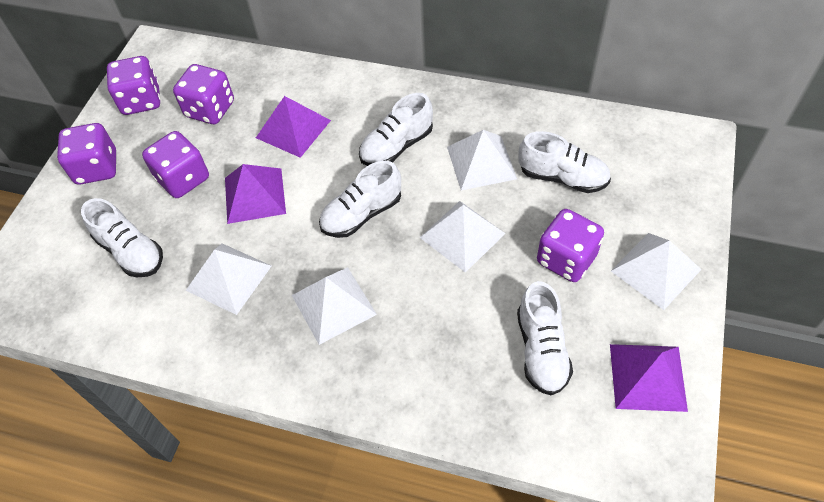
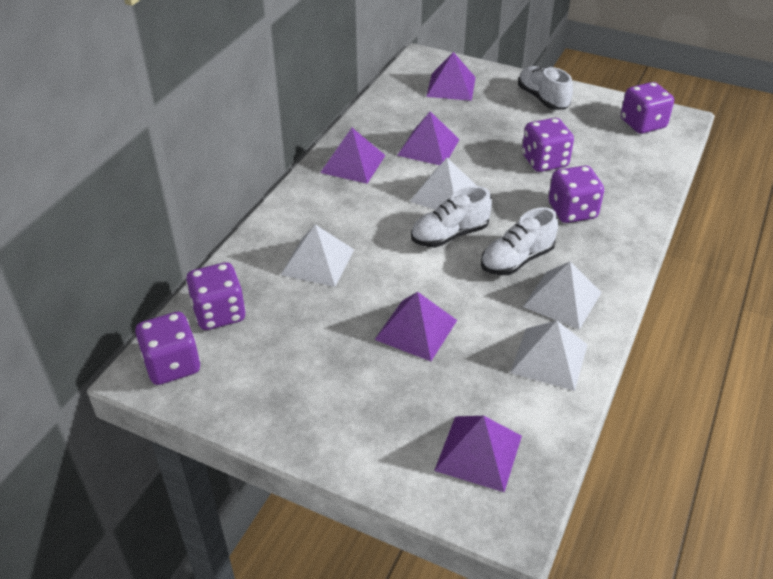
purple pyramid: [225,164,286,224] [256,96,331,158] [610,344,688,412] = 3 -> [320,128,386,184] [374,292,457,361] [397,111,460,165] [426,52,476,101] [434,416,522,492] = 5
white pyramid: [186,243,271,315] [292,267,377,345] [420,201,506,272] [447,130,517,190] [611,233,702,310] = 5 -> [281,224,354,287] [410,158,477,210] [510,321,587,391] [523,262,602,330] = 4
white shoe: [81,198,163,277] [319,161,401,238] [359,93,433,166] [517,281,573,395] [519,131,611,193] = 5 -> [411,186,492,247] [481,207,558,275] [518,66,573,110] = 3

